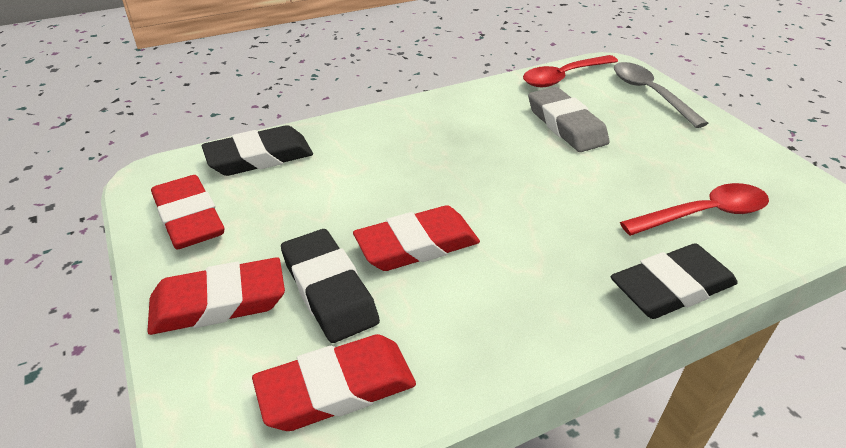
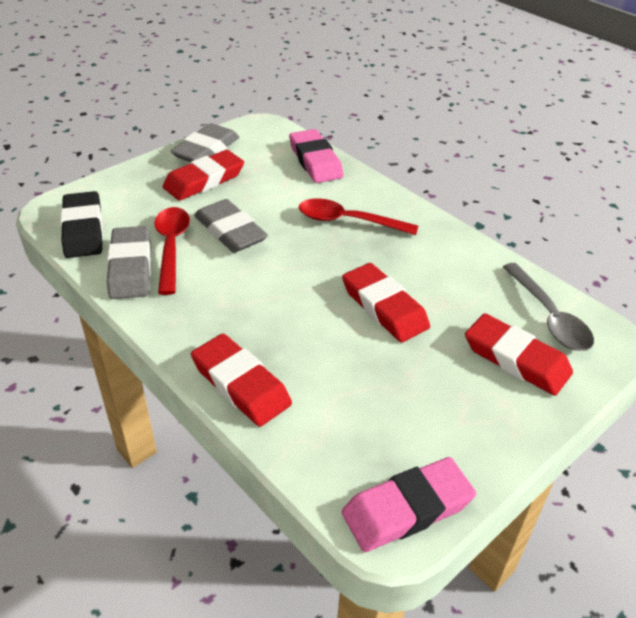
black eraser: [201,125,313,176] [281,229,380,343] [611,243,738,319] = 3 -> [60,191,103,258] = 1
grey eraser: [528,87,610,152] = 1 -> [107,226,151,299] [171,123,239,162] [194,199,268,253] = 3
pink eraser: none = 0 -> [289,129,344,183] [342,457,476,552] = 2

